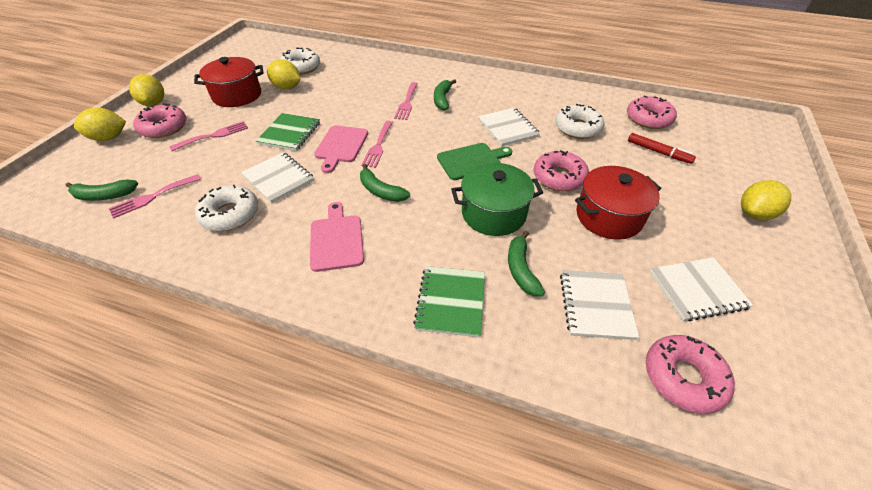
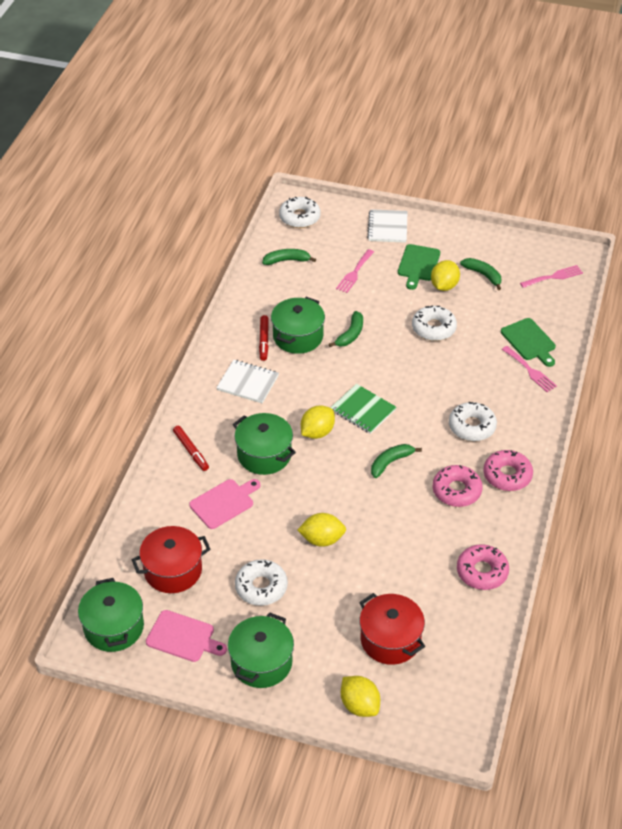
green cutting board: [437,143,512,180] = 1 -> [398,244,440,290] [501,318,556,367] = 2
green notebook: [256,113,320,151] [413,266,485,337] = 2 -> [330,384,396,434] = 1
green pot: [451,163,543,236] = 1 -> [78,578,144,652] [228,612,294,688] [233,413,296,475] [271,297,325,354] = 4
pink donut: [133,103,186,138] [534,150,589,191] [627,96,677,129] [646,335,735,414] = 4 -> [433,465,483,507] [457,544,509,590] [483,450,533,491] = 3
pink fork: [109,174,201,219] [169,121,248,151] [361,121,393,168] [394,82,418,120] = 4 -> [336,249,374,293] [502,346,557,392] [520,265,583,288] = 3
red marker: [628,133,696,164] = 1 -> [173,426,209,471] [259,315,269,361] = 2
white donut: [195,185,258,231] [280,48,320,75] [555,104,604,139] = 3 -> [235,559,288,606] [279,197,321,228] [412,306,457,341] [449,402,497,441] = 4
white notebook: [241,152,314,203] [478,108,540,146] [560,270,639,340] [650,257,753,321] = 4 -> [216,360,279,403] [367,209,408,243] = 2

